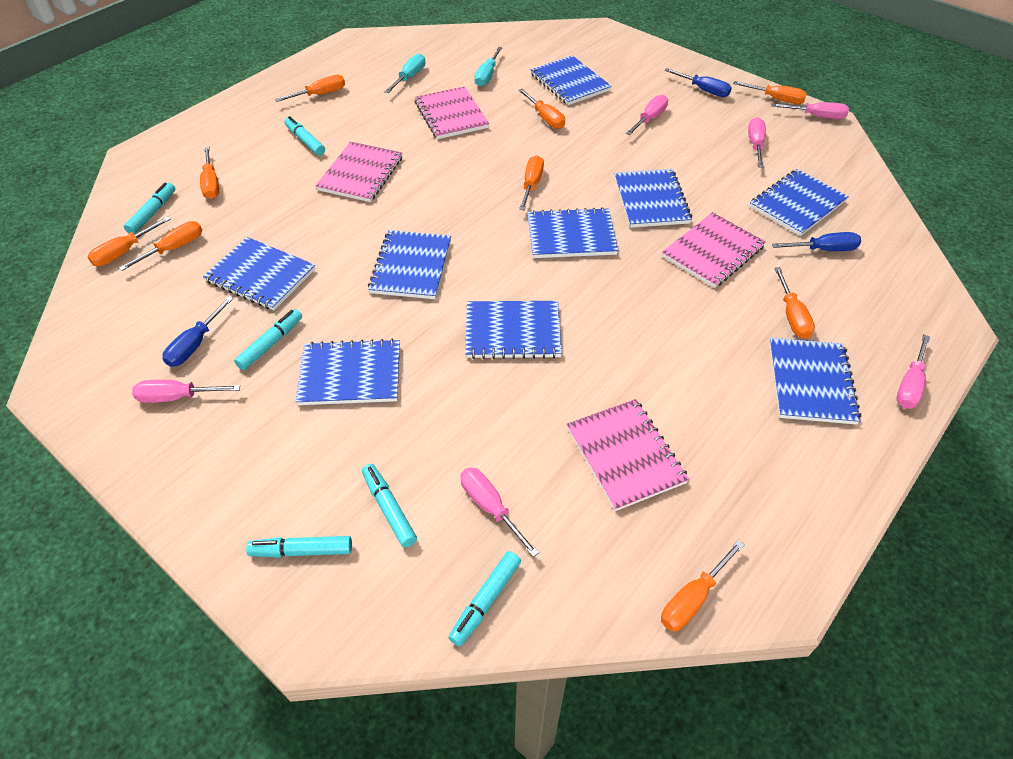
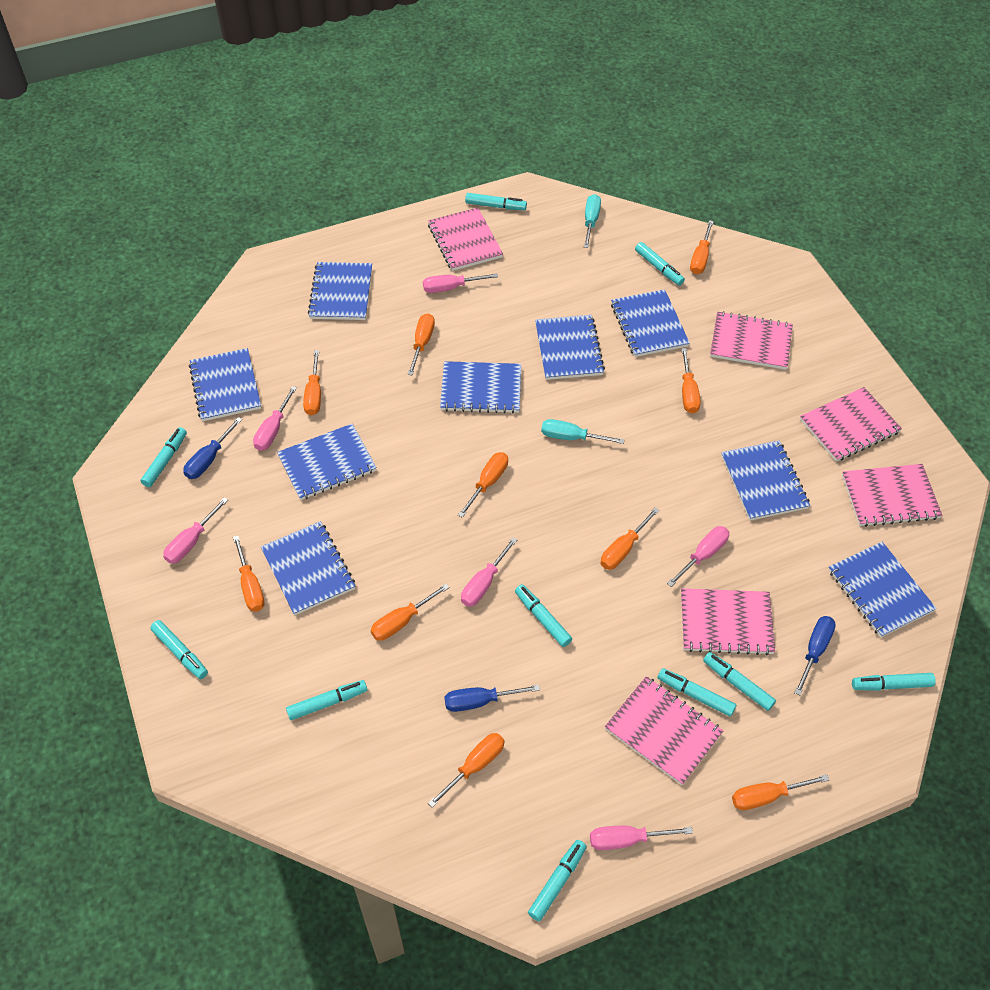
orange screwdriver: [88,216,171,266] [119,221,202,271] [200,147,219,199] [275,75,345,102] [518,89,565,129] [519,156,544,210] [661,540,745,631] [733,81,807,104] [774,267,815,339] = 9 -> [233,535,265,612] [303,350,321,415] [370,584,450,641] [407,313,435,376] [428,733,504,808] [458,452,508,518] [601,507,660,570] [681,348,701,414] [690,220,714,274] [732,774,829,810] = 10
pink notebook: [315,142,402,202] [415,86,489,139] [567,399,689,511] [662,212,766,288] = 4 -> [428,208,503,271] [605,676,723,785] [681,588,775,655] [710,311,793,370] [800,387,902,462] [842,464,942,527] = 6
turquoise marker: [124,183,175,234] [234,309,302,370] [246,536,352,558] [285,116,325,156] [362,464,417,548] [448,551,521,646] = 6 -> [140,427,187,487] [150,620,208,679] [286,680,367,720] [465,193,527,210] [515,585,572,647] [528,840,587,922] [635,242,685,285] [658,668,736,717] [703,652,776,711] [852,673,936,691] = 10

